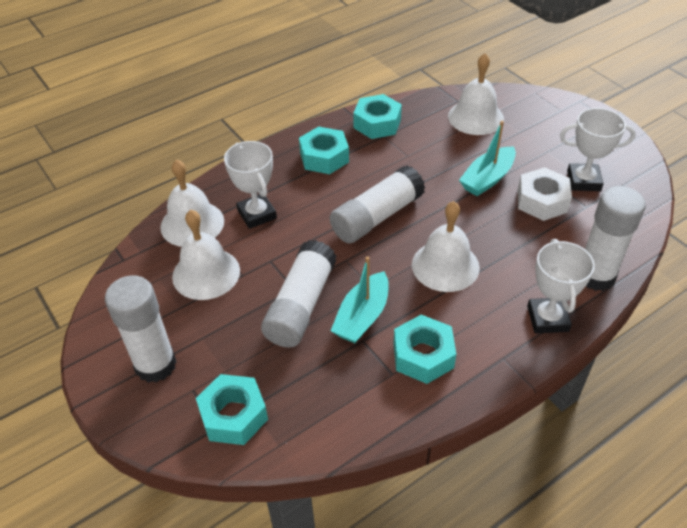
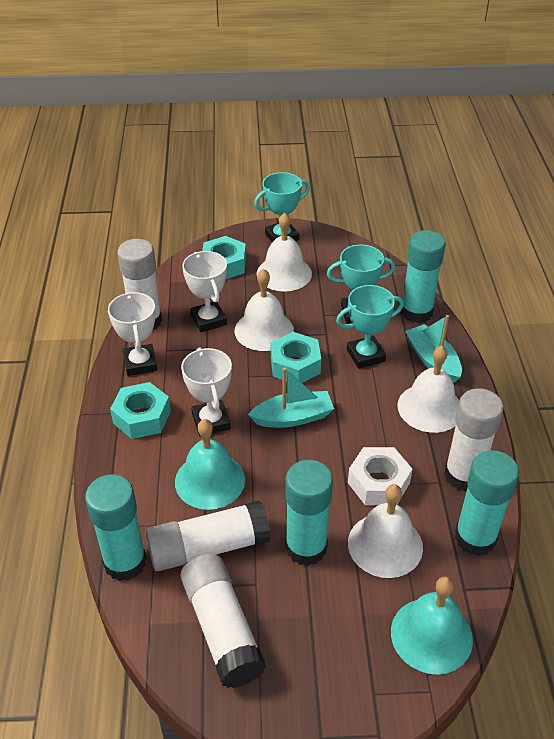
turquoise bell: none = 0 -> [175,419,245,510] [391,577,473,675] = 2
turquoise glue stick: none = 0 -> [85,474,146,581] [285,460,333,566] [401,230,446,323] [455,450,519,556] = 4
turquoise nut: [196,374,268,445] [299,126,349,174] [353,94,402,139] [393,315,456,384] = 4 -> [110,382,171,439] [202,236,246,279] [271,332,321,383] = 3
turquoise trophy: none = 0 -> [254,172,310,242] [327,244,395,324] [336,285,404,369] = 3

